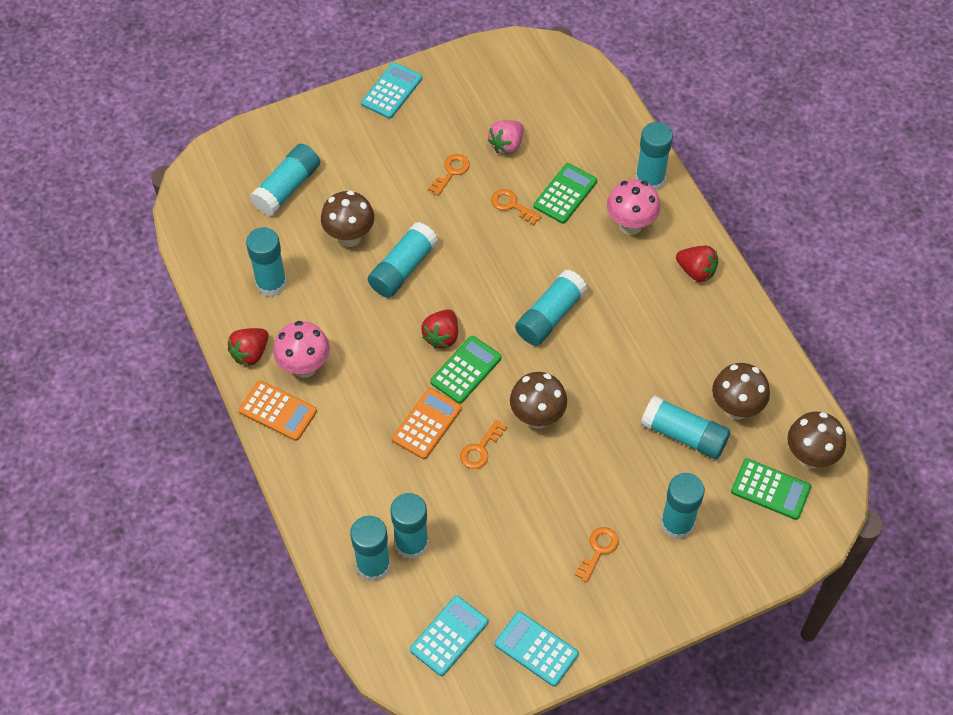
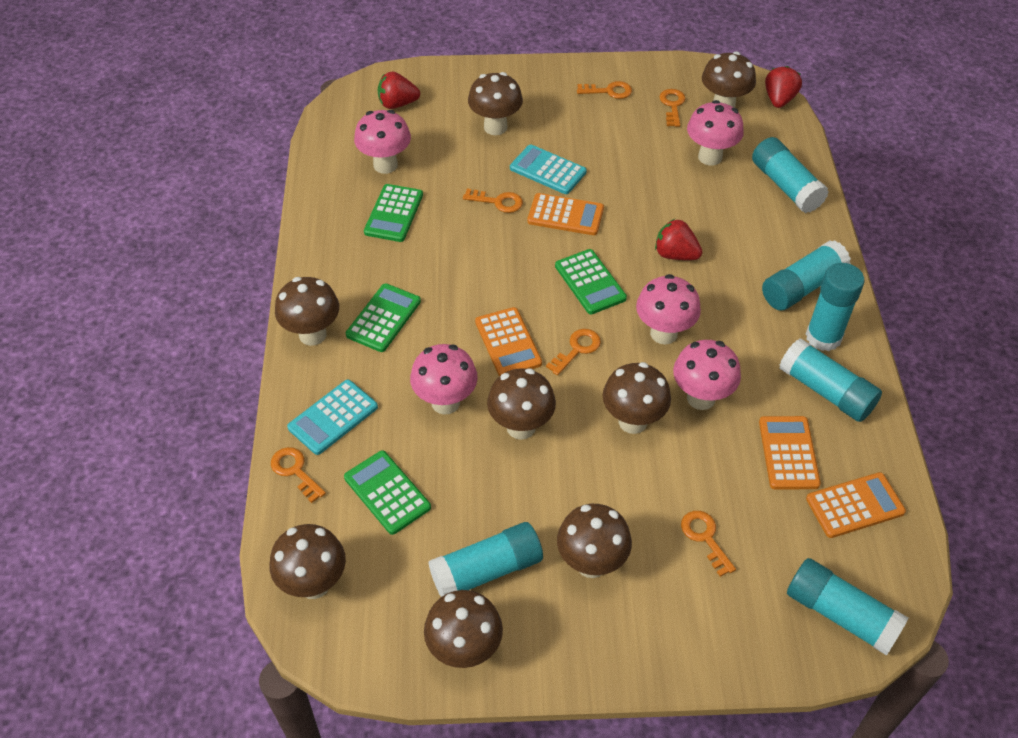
brown mushroom: [321,190,374,247] [510,372,567,429] [712,363,770,420] [787,412,846,469] = 4 -> [270,524,346,599] [275,277,339,346] [424,590,503,668] [468,72,523,135] [487,368,556,440] [557,504,632,578] [603,362,671,434] [702,52,756,108] = 8
green calculator: [430,336,502,404] [534,163,597,224] [731,459,811,520] = 3 -> [344,450,431,535] [346,283,421,352] [364,184,423,242] [555,249,627,315] = 4
orange calculator: [239,380,317,441] [392,388,462,459] = 2 -> [475,307,542,376] [527,193,604,235] [759,416,821,490] [806,472,906,538] = 4
orange key: [428,154,470,196] [460,420,507,469] [491,189,542,225] [575,527,619,582] = 4 -> [271,447,326,503] [463,189,523,213] [546,329,601,375] [577,81,632,99] [659,89,685,127] [681,511,736,577] = 6
pink mushroom: [273,321,330,378] [607,179,660,235] = 2 -> [354,110,411,174] [410,344,478,415] [636,274,701,345] [673,340,741,410] [687,100,744,166] = 5
pink strawberry: [488,120,524,155] = 1 -> none = 0
turquoise calculator: [361,62,422,119] [410,596,488,676] [495,611,579,687] = 3 -> [287,379,378,455] [510,144,587,194] = 2
turquoise glue stick: [246,227,287,297] [250,144,320,216] [350,516,390,582] [368,222,438,298] [390,493,428,559] [515,269,587,346] [635,122,673,190] [641,395,730,459] [660,473,705,539] = 9 -> [428,522,543,597] [752,137,829,213] [762,240,851,310] [779,338,882,422] [787,558,909,655] [806,263,865,351] = 6

